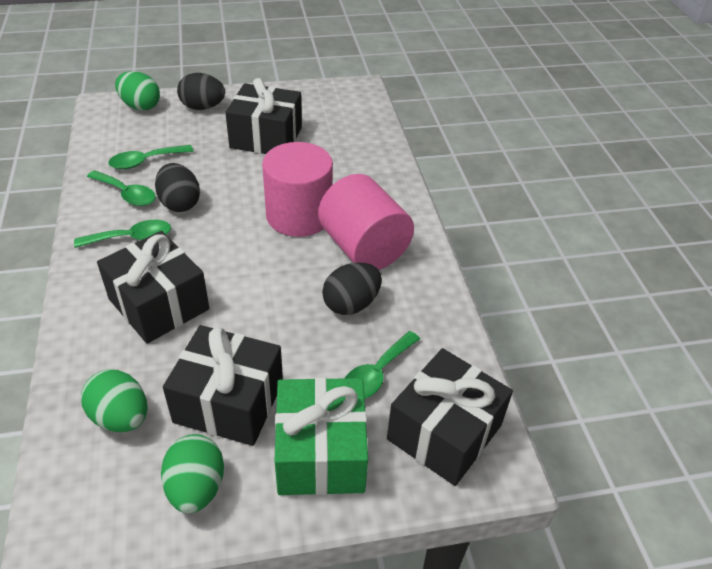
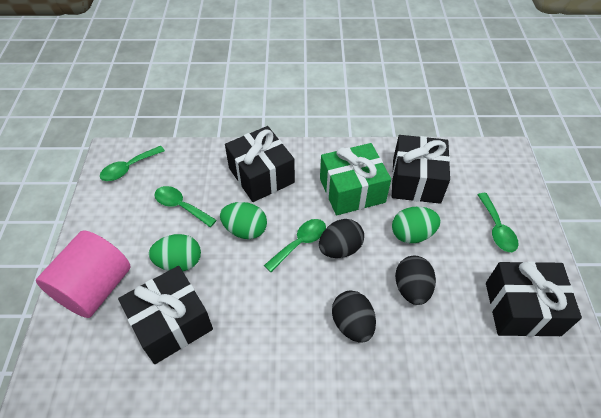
pink cylinder: [262,142,333,237] [318,174,414,270] = 2 -> [36,230,131,318] = 1

